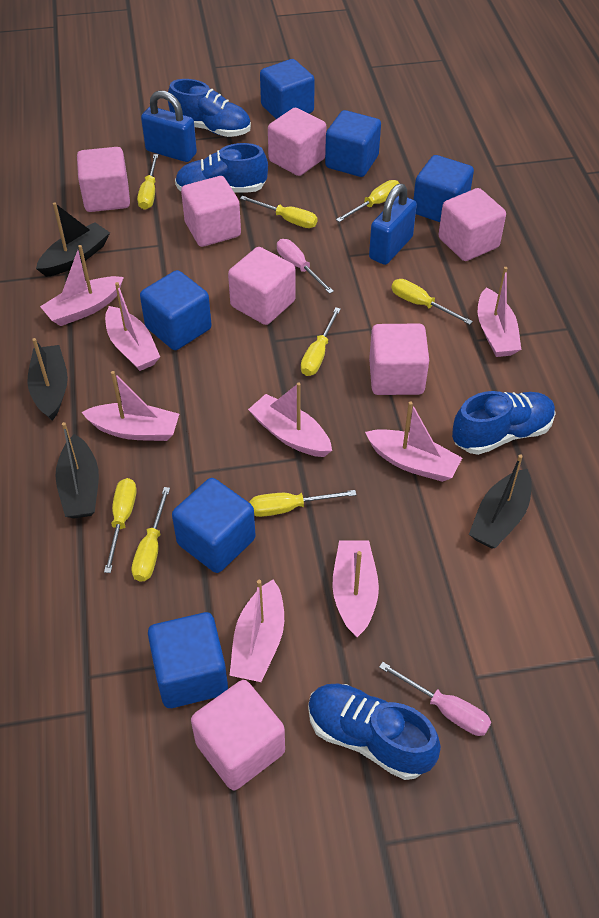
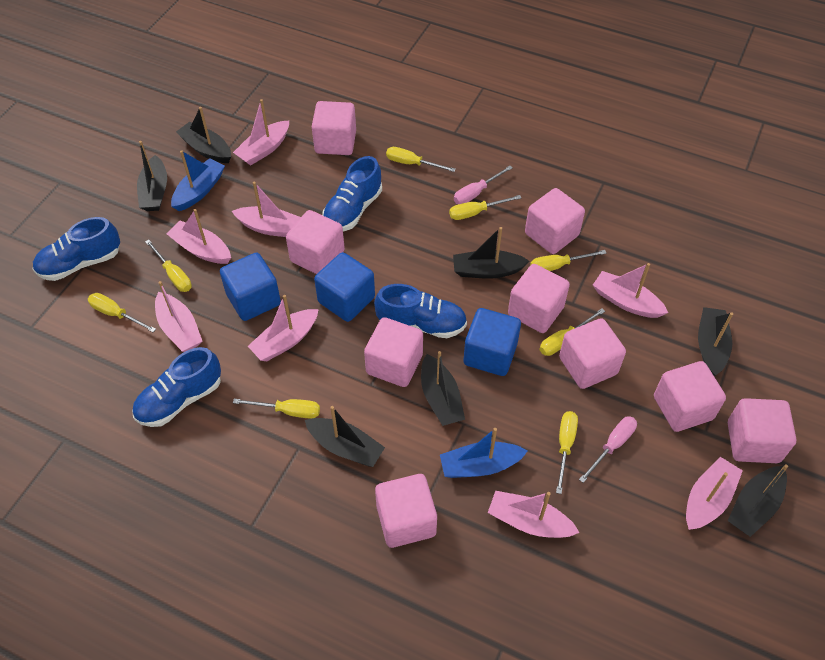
black boat: [27,338,68,421] [36,202,110,277] [55,422,99,518] [469,454,532,548] = 4 -> [137,141,167,211] [176,107,231,163] [305,406,385,467] [421,351,465,426] [453,227,529,279] [698,307,733,376] [728,464,788,537] = 7
blue boat: none = 0 -> [171,150,225,211] [440,428,527,478] = 2
blue cube: [140,270,212,350] [148,612,228,708] [172,478,256,573] [260,59,315,119] [325,110,381,177] [413,155,474,222] = 6 -> [220,253,281,321] [314,252,375,322] [463,308,521,376] = 3
blue padlock: [141,90,197,162] [369,184,417,265] = 2 -> none = 0
pink cube: [77,147,130,212] [181,176,241,247] [191,680,285,790] [228,247,296,325] [268,108,326,176] [369,324,429,395] [438,188,506,261] = 7 -> [286,210,345,274] [312,101,356,155] [364,317,423,387] [375,474,437,548] [508,264,570,333] [525,188,585,254] [559,318,626,389] [654,361,726,432] [728,398,796,463] = 9

